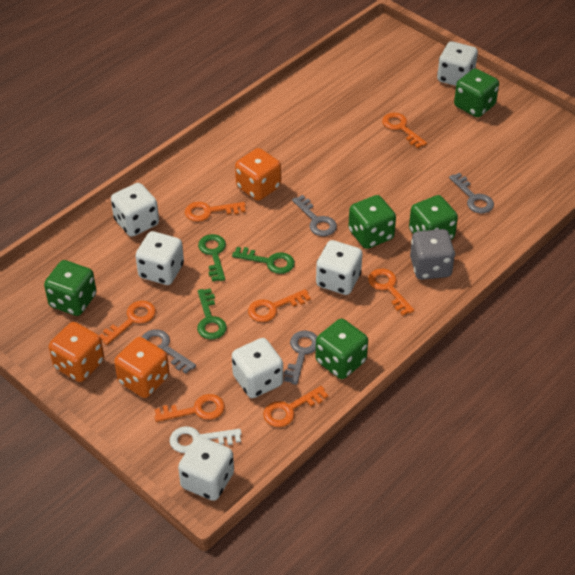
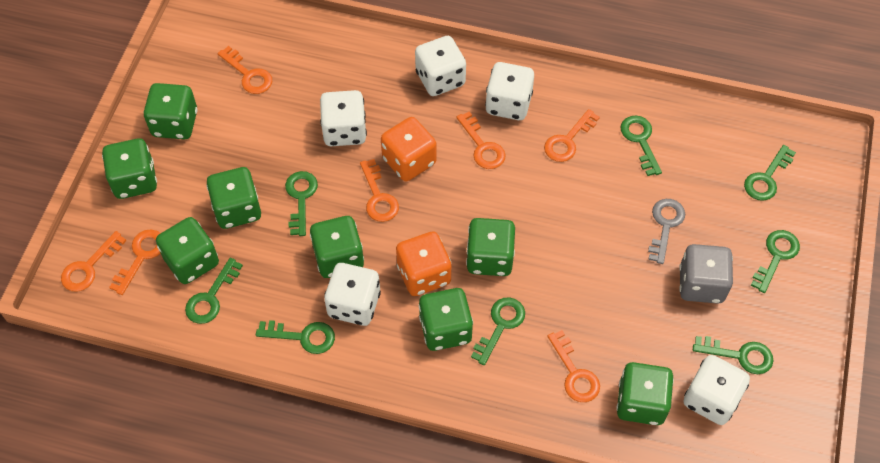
green dice: [44,260,96,316] [315,319,368,379] [348,195,396,249] [409,195,458,240] [454,69,499,117] = 5 -> [102,138,157,199] [144,83,197,139] [156,217,219,284] [206,167,261,229] [310,216,364,278] [419,288,473,351] [466,218,515,276] [616,362,674,425] = 8
green key: [197,288,227,340] [198,234,226,282] [232,247,295,274] = 3 -> [185,258,243,324] [256,320,335,354] [285,171,318,236] [471,297,525,365] [621,115,662,176] [693,336,773,374] [744,145,796,201] [751,230,800,293] = 8
grey key: [142,329,196,374] [284,331,317,385] [292,195,337,236] [449,173,494,213] = 4 -> [648,199,685,264] = 1
orange dice: [49,322,104,382] [114,337,169,398] [235,148,281,201] = 3 -> [381,117,436,181] [396,231,451,296] = 2
white dice: [111,183,159,237] [136,231,184,285] [178,437,234,501] [232,338,283,398] [316,240,363,295] [437,41,478,86] = 6 -> [320,90,367,146] [324,263,381,326] [415,36,466,96] [485,62,534,120] [683,355,750,425] = 5
white key: [170,426,242,453] = 1 -> none = 0

